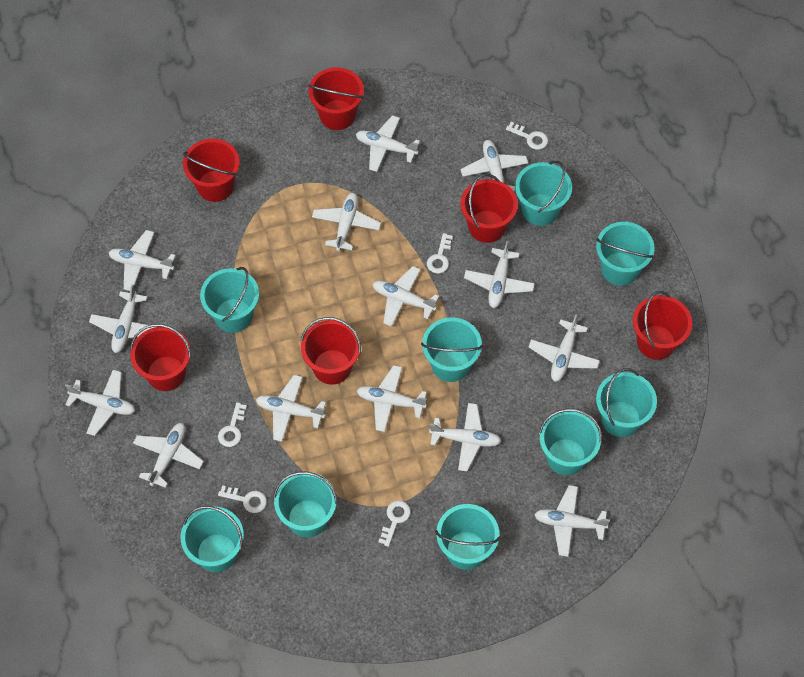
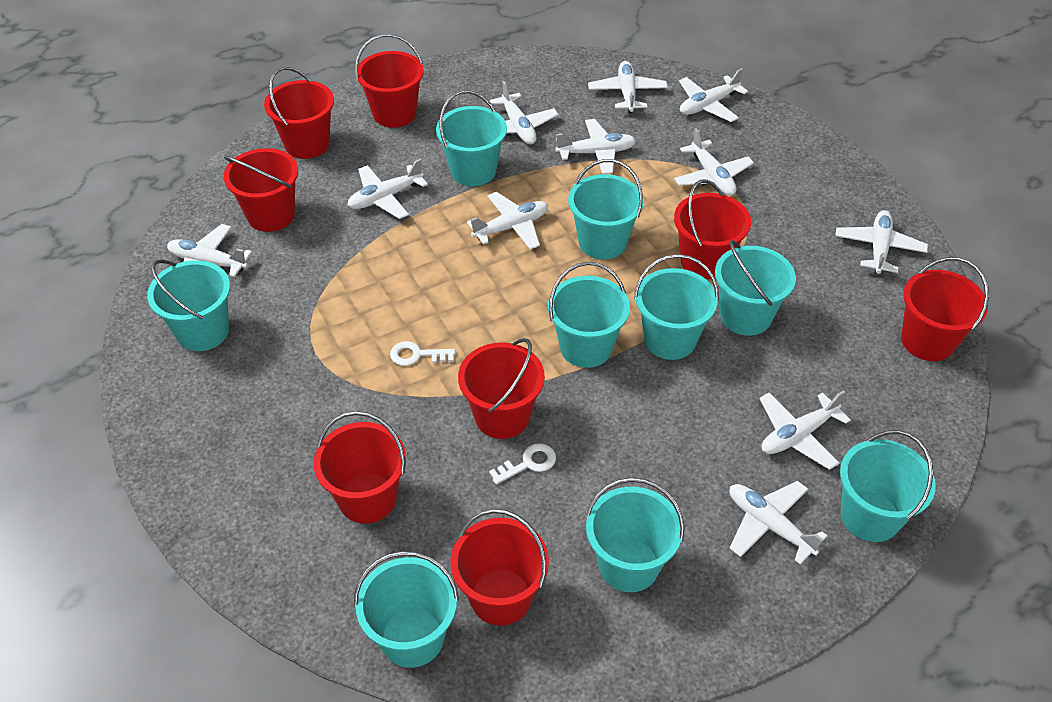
red bucket: [130,324,191,391] [183,139,240,202] [301,317,361,385] [308,67,364,130] [460,174,518,243] [633,291,692,360] = 6 -> [224,148,298,232] [264,67,334,159] [313,411,406,524] [355,34,424,128] [450,509,549,626] [458,338,545,439] [674,180,751,279] [901,257,989,361] = 8
white key: [218,402,247,447] [218,485,267,513] [378,501,411,547] [427,233,453,273] [506,122,548,150] = 5 -> [390,341,455,366] [489,443,556,485] = 2
white plane: [65,370,135,436] [89,284,154,353] [109,230,176,291] [133,423,204,488] [256,375,326,442] [312,193,381,251] [356,116,420,172] [357,365,427,432] [373,266,439,327] [429,403,501,471] [460,140,528,191] [464,241,535,308] [529,314,600,382] [534,485,610,557] = 14 -> [167,224,252,277] [348,159,428,219] [467,192,548,250] [490,81,558,145] [555,119,636,174] [588,61,668,113] [674,128,754,196] [679,68,748,122] [729,481,827,565] [759,390,851,470] [835,210,928,274] = 11

